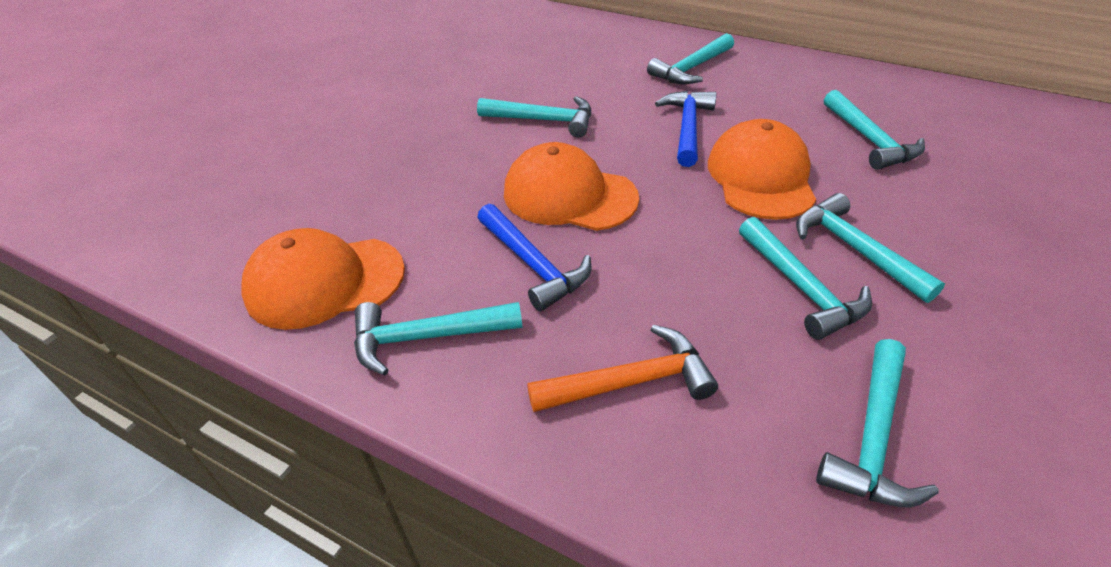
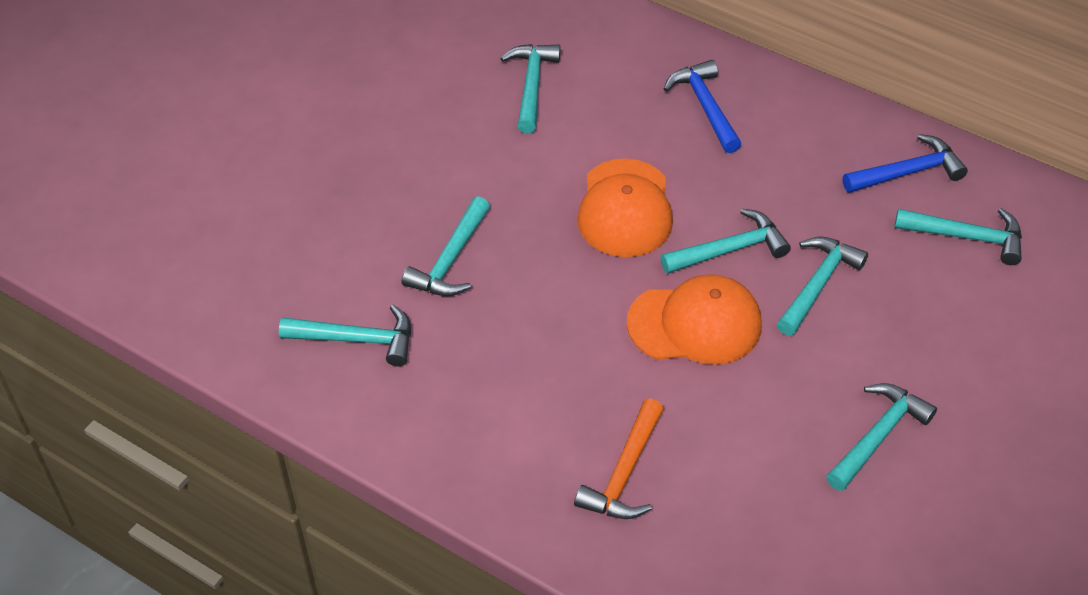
orange cap: [241,228,405,330] [504,142,639,231] [708,119,816,220] = 3 -> [577,158,673,257] [627,274,762,365] = 2

